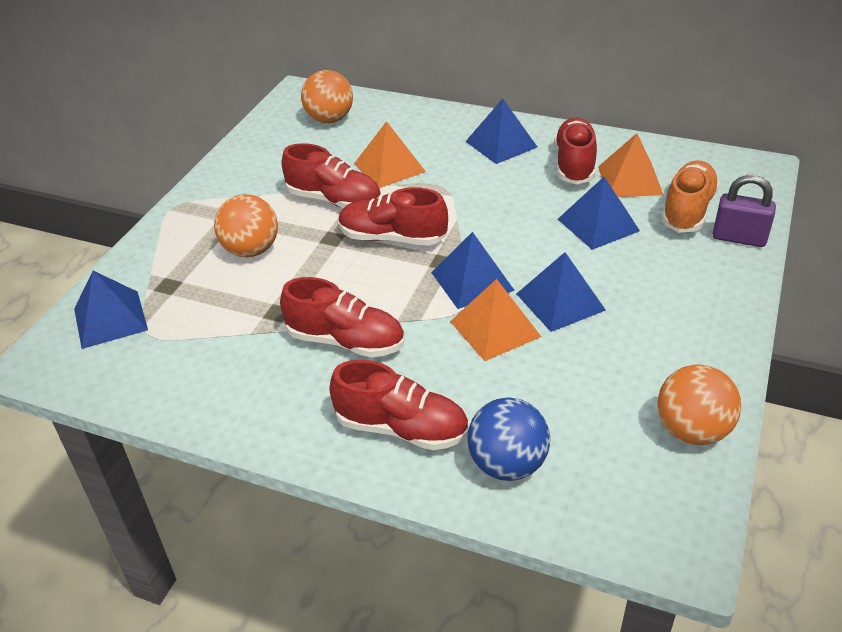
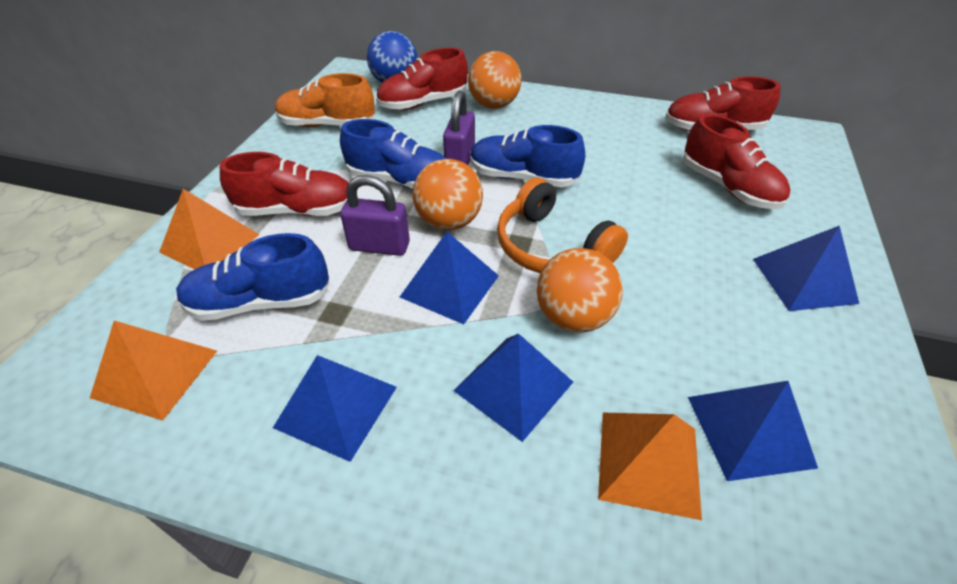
blue shoe: none = 0 -> [176,233,330,321] [340,119,446,189] [470,125,585,187] = 3
orange headphones: none = 0 -> [497,178,628,273] = 1
purple padlock: [713,175,776,247] = 1 -> [340,175,410,256] [443,91,475,165] = 2
red shoe: [280,277,404,358] [281,143,381,208] [329,360,468,450] [339,187,448,246] [554,118,597,185] = 5 -> [220,152,349,216] [376,48,468,110] [665,76,781,131] [683,114,790,209] = 4

